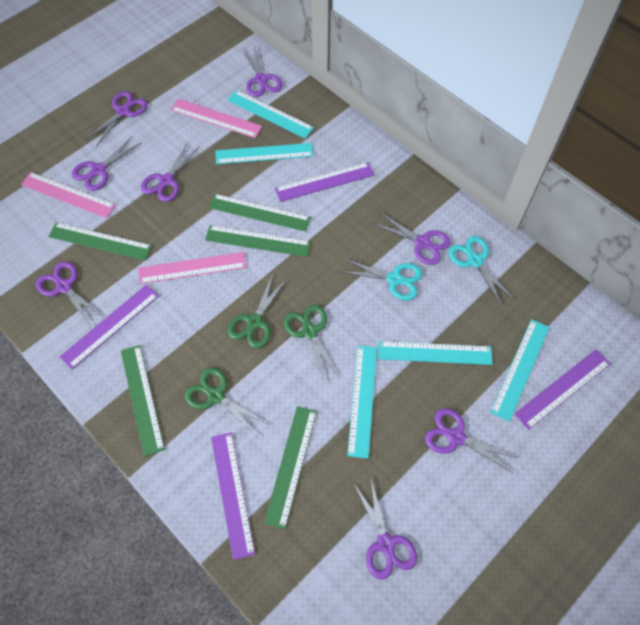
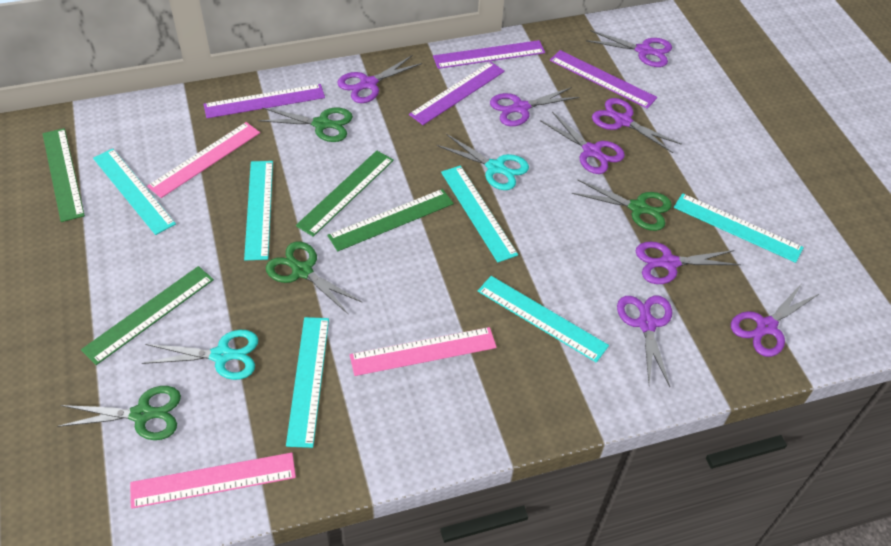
green ruler: [48,222,152,260] [121,345,165,456] [205,225,311,257] [209,194,311,232] [264,406,317,529] = 5 -> [43,128,85,222] [81,266,214,365] [296,150,394,237] [327,189,454,251] = 4
green scissors: [185,368,268,436] [227,274,287,348] [284,305,340,384] = 3 -> [57,386,181,440] [258,107,353,142] [266,242,363,314] [572,180,672,231] = 4
turquoise ruler: [215,143,314,164] [227,90,314,138] [347,346,377,458] [378,341,492,365] [490,319,550,422] = 5 -> [93,148,176,235] [244,161,273,260] [286,317,329,448] [441,166,518,263] [478,276,609,363] [674,193,804,263] = 6

